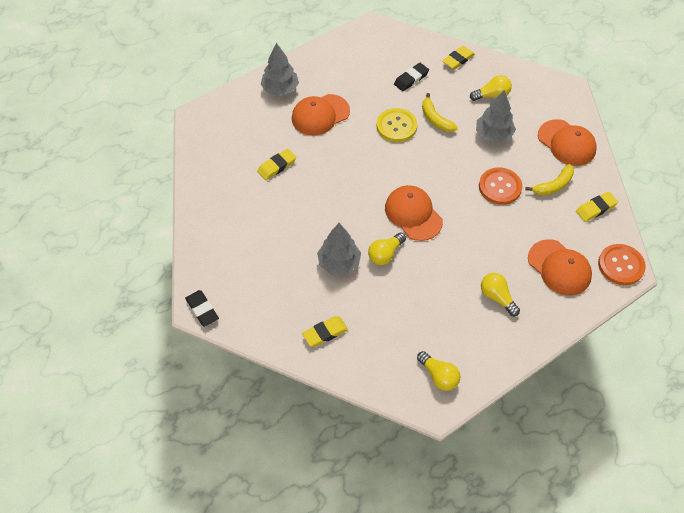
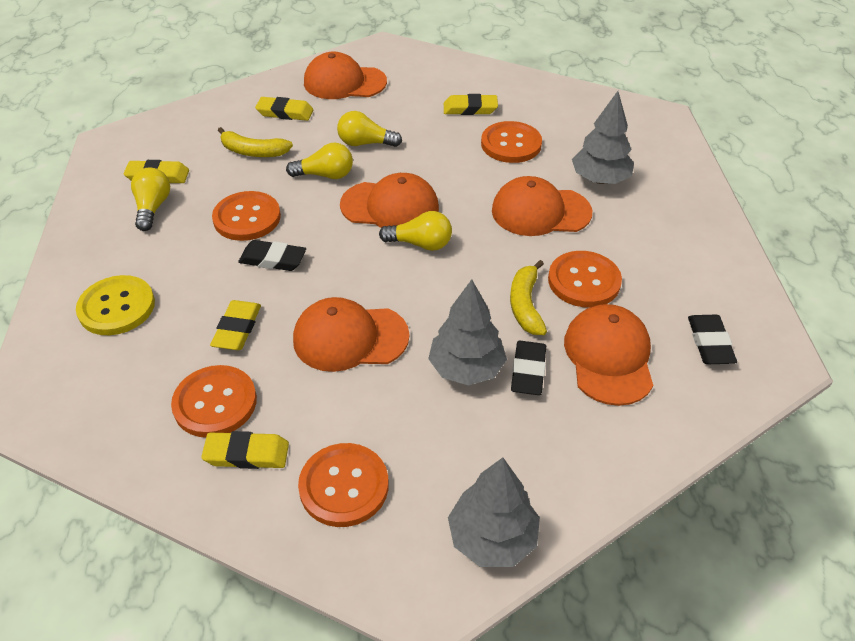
black eraser: [185,290,219,327] [394,63,429,91] = 2 -> [238,240,306,271] [511,341,546,395] [688,315,737,364] = 3
orange button: [479,167,522,205] [598,244,646,285] = 2 -> [171,365,257,438] [212,191,281,241] [298,443,389,527] [481,121,542,163] [548,251,622,308] = 5
orange cap: [292,94,350,136] [385,185,443,241] [528,239,592,296] [538,119,597,166] = 4 -> [293,297,409,372] [304,52,387,99] [340,173,439,228] [492,176,592,236] [564,304,653,406] = 5
yellow eraser: [257,149,296,180] [302,316,348,347] [442,46,475,70] [576,192,618,222] = 4 -> [124,160,189,183] [201,431,289,469] [210,300,261,350] [255,97,313,121] [444,94,498,115] = 5

